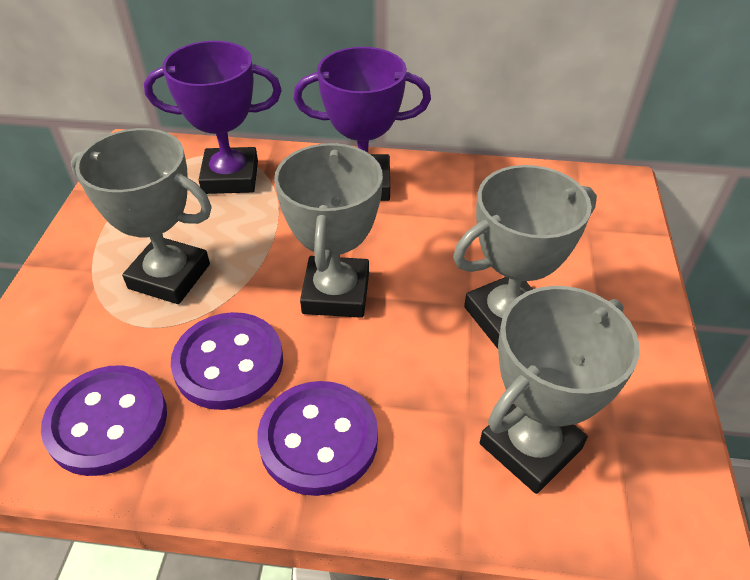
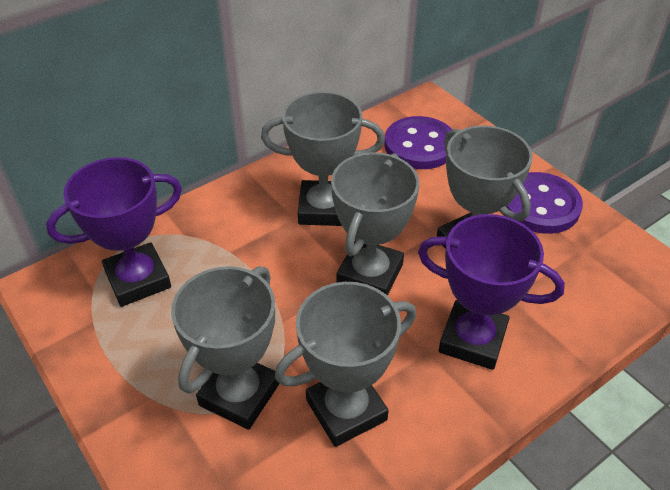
grey trophy: [71,128,212,304] [274,143,383,318] [453,165,597,349] [480,286,640,494] = 4 -> [171,266,280,430] [261,91,385,226] [275,282,416,447] [331,152,419,296] [437,125,533,249] = 5
purple button: [41,365,167,476] [171,312,283,410] [257,381,378,496] = 3 -> [384,116,452,169] [506,172,583,234] = 2

